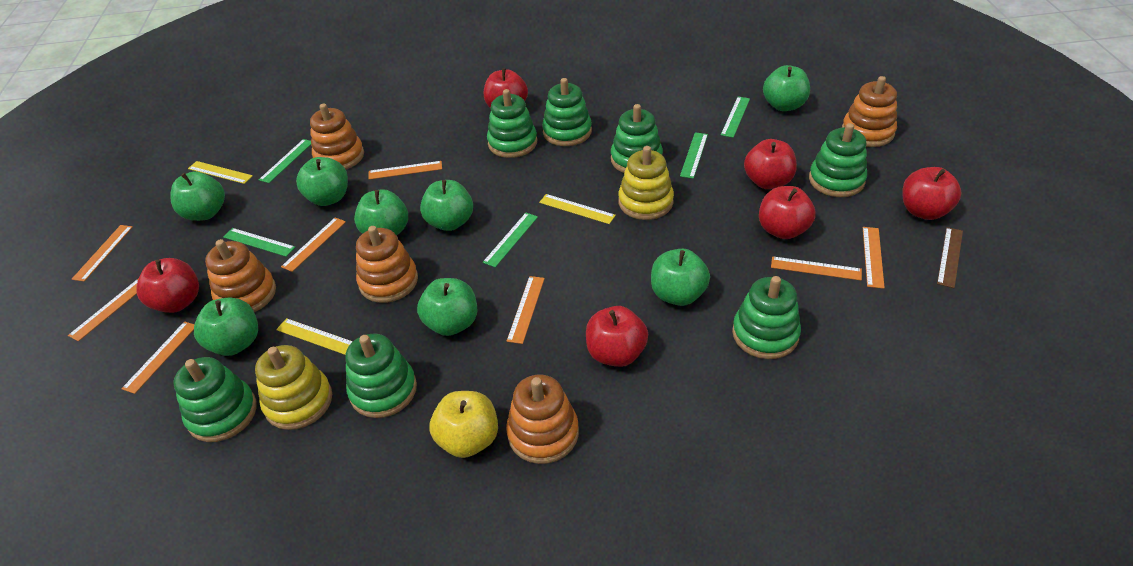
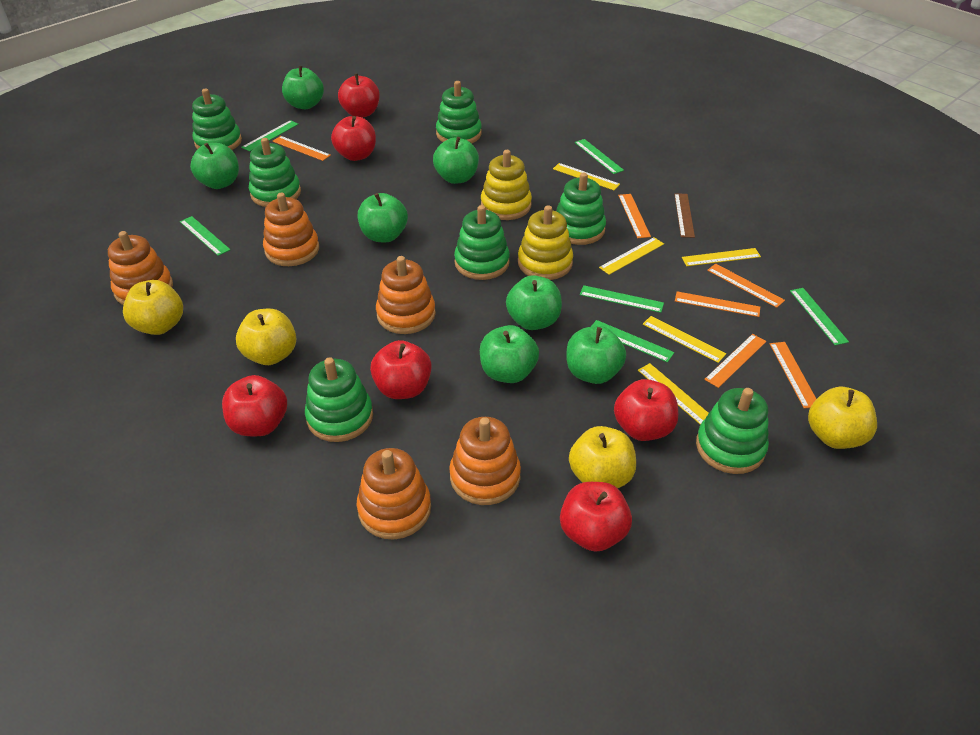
green apple: [171,172,225,221] [194,297,258,356] [296,157,348,206] [354,189,408,236] [417,278,477,336] [420,180,473,231] [651,249,710,306] [763,65,810,111] = 8 -> [190,143,239,189] [282,66,324,109] [358,193,408,242] [433,137,479,184] [480,325,539,383] [506,275,562,330] [567,326,626,384] = 7
green ruler: [223,228,295,257] [259,139,311,183] [483,213,538,267] [680,132,708,179] [721,96,750,138] = 5 -> [180,216,230,256] [241,120,298,152] [575,139,624,174] [580,285,664,313] [591,320,674,362] [790,288,849,346] = 6
orange ruler: [68,279,138,341] [72,225,133,282] [121,321,195,394] [281,217,346,272] [368,161,442,179] [507,276,545,344] [771,256,862,280] [863,227,885,289] = 8 -> [272,136,331,161] [618,194,651,238] [675,291,760,317] [704,334,766,388] [707,264,785,308] [770,342,816,409] = 6
yellow apple: [429,391,498,458] = 1 -> [123,280,183,335] [236,309,296,365] [569,426,636,488] [808,387,877,449] = 4
yellow ruler: [188,161,253,184] [276,318,353,355] [539,194,616,224] = 3 -> [553,163,620,190] [599,237,664,275] [638,363,709,425] [643,316,726,363] [682,248,761,266] = 5

